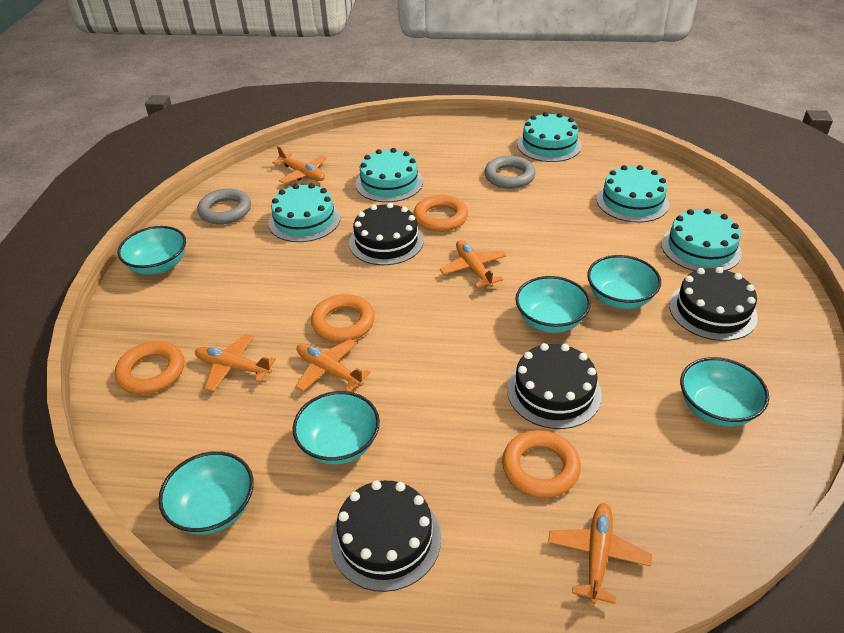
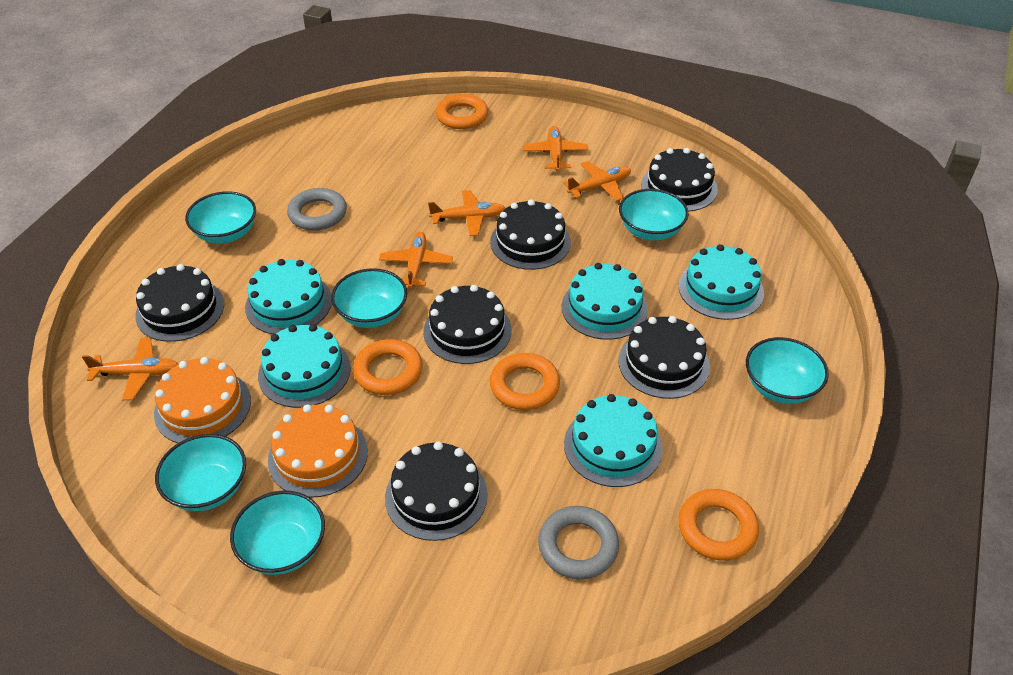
black cake: [331,481,441,592] [349,203,424,265] [507,343,602,429] [669,267,758,341] = 4 -> [135,264,224,342] [385,441,488,541] [423,285,512,364] [490,199,571,270] [618,316,710,399] [641,148,718,212] = 6
orange cake: none = 0 -> [154,357,251,443] [268,404,368,498] = 2

